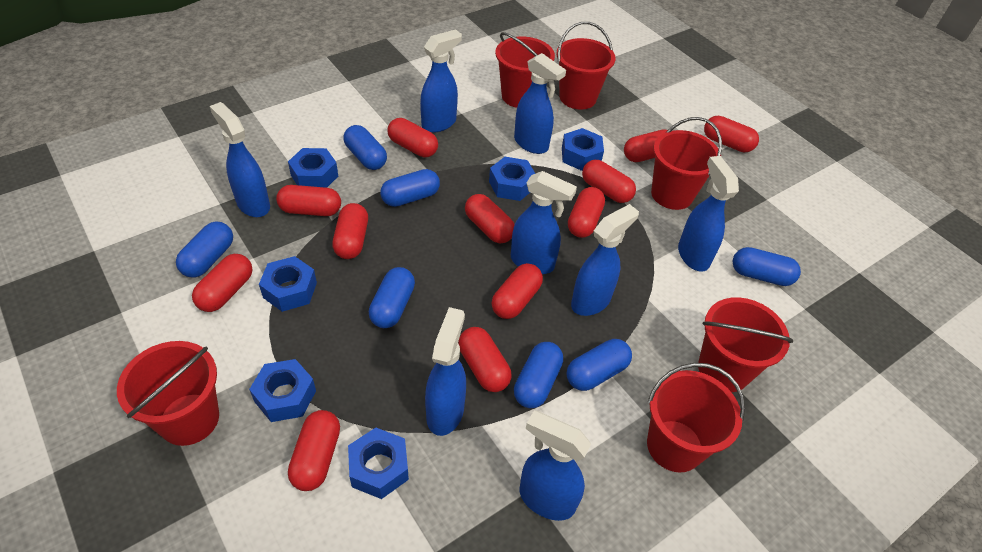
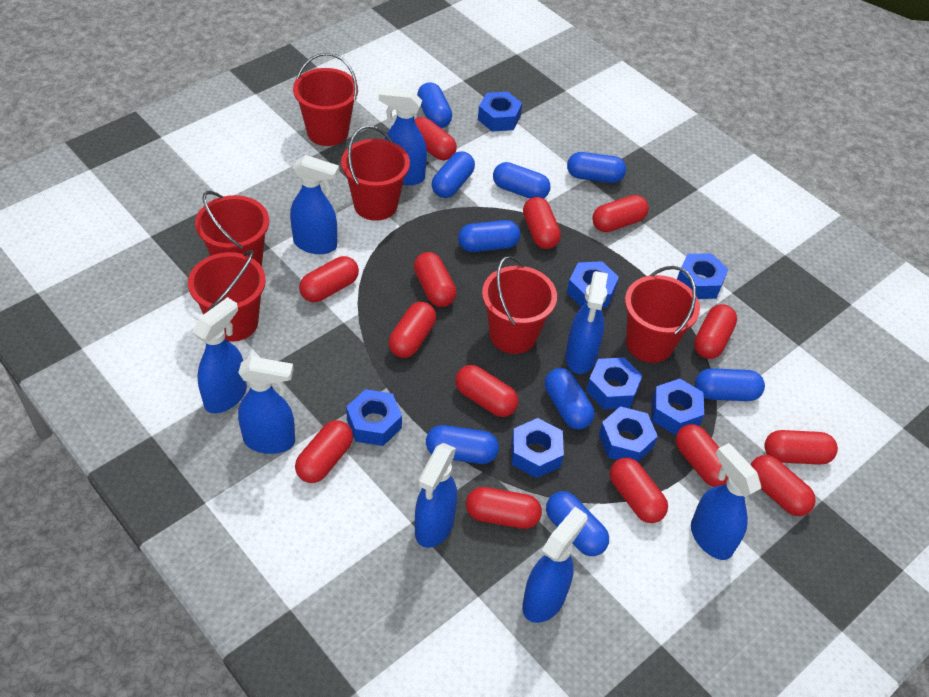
blue capsule: [176,222,233,277] [344,125,387,170] [369,267,415,328] [380,169,440,207] [514,342,563,408] [566,339,632,391] [732,247,801,286] = 7 -> [417,82,452,128] [426,425,499,464] [432,151,475,198] [458,220,520,252] [493,162,551,199] [545,368,594,430] [546,491,609,556] [567,152,626,183] [695,368,765,401] = 9
blue nut: [249,359,316,422] [259,256,317,312] [288,148,338,188] [348,427,409,499] [489,157,535,201] [562,128,604,171] = 6 -> [346,389,402,446] [478,92,522,132] [512,418,564,478] [567,261,619,308] [586,357,643,409] [599,406,658,462] [652,379,704,435] [677,253,728,299] = 8
red capsule: [192,254,252,312] [276,185,341,216] [288,410,340,491] [332,203,368,259] [387,118,438,157] [458,327,512,392] [465,194,514,243] [492,263,543,319] [568,187,605,238] [582,160,636,203] [624,129,668,162] [704,116,759,152] = 12 -> [295,420,353,483] [299,256,359,302] [389,302,436,358] [414,117,457,160] [414,252,456,307] [455,365,519,417] [466,487,542,529] [523,197,561,249] [592,195,649,232] [610,458,668,523] [675,424,728,487] [694,304,737,359] [751,455,816,516] [764,430,838,465] = 14

